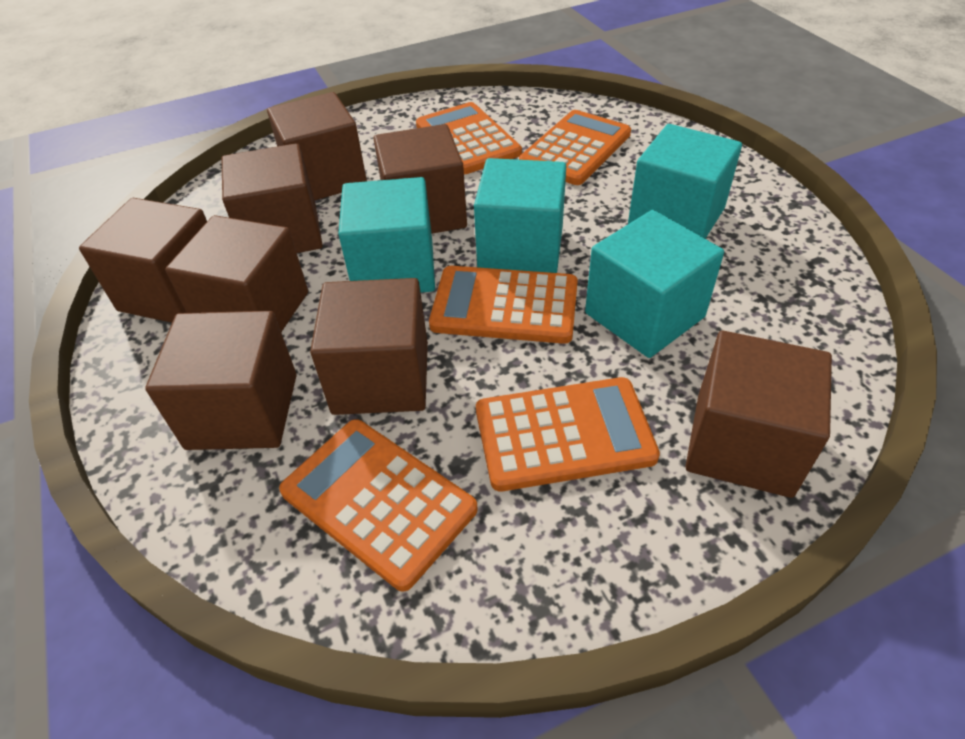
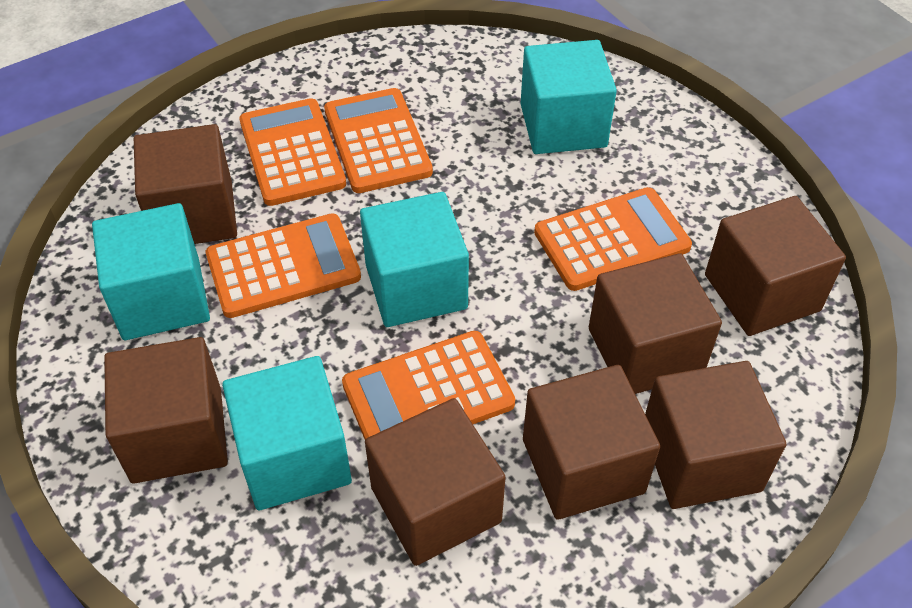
brown cube: [79,198,207,323] [145,311,297,450] [165,215,308,332] [222,143,323,253] [267,92,367,200] [310,278,428,415] [373,124,467,234] [685,331,832,498] = 8 -> [104,337,228,484] [134,124,237,244] [365,398,506,566] [523,365,660,520] [589,253,722,394] [645,361,786,509] [705,196,846,336] = 7

